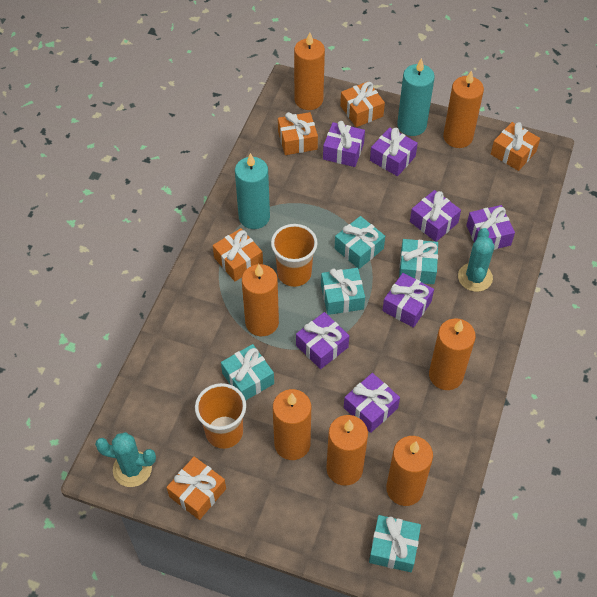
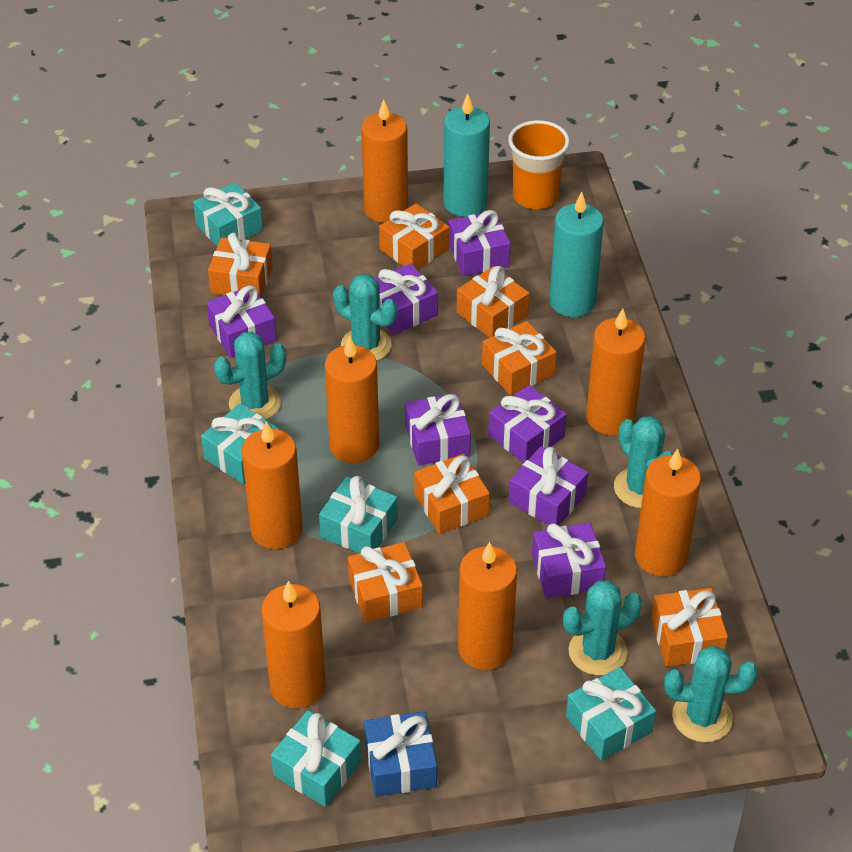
blue gift: none = 0 -> [364,711,437,797] = 1
orange cup: [195,383,246,449] [271,224,318,287] = 2 -> [508,120,570,209] = 1
orange gift: [166,457,226,520] [213,228,263,281] [278,112,318,155] [340,81,385,127] [491,122,540,171] = 5 -> [208,233,273,297] [348,542,423,623] [379,203,449,270] [414,454,490,534] [456,266,529,338] [482,321,556,395] [651,588,728,667] = 7
turquoise cactus: [95,432,156,487] [458,228,494,292] = 2 -> [214,331,286,420] [333,274,397,361] [563,580,642,675] [614,416,673,508] [664,646,758,742] = 5

